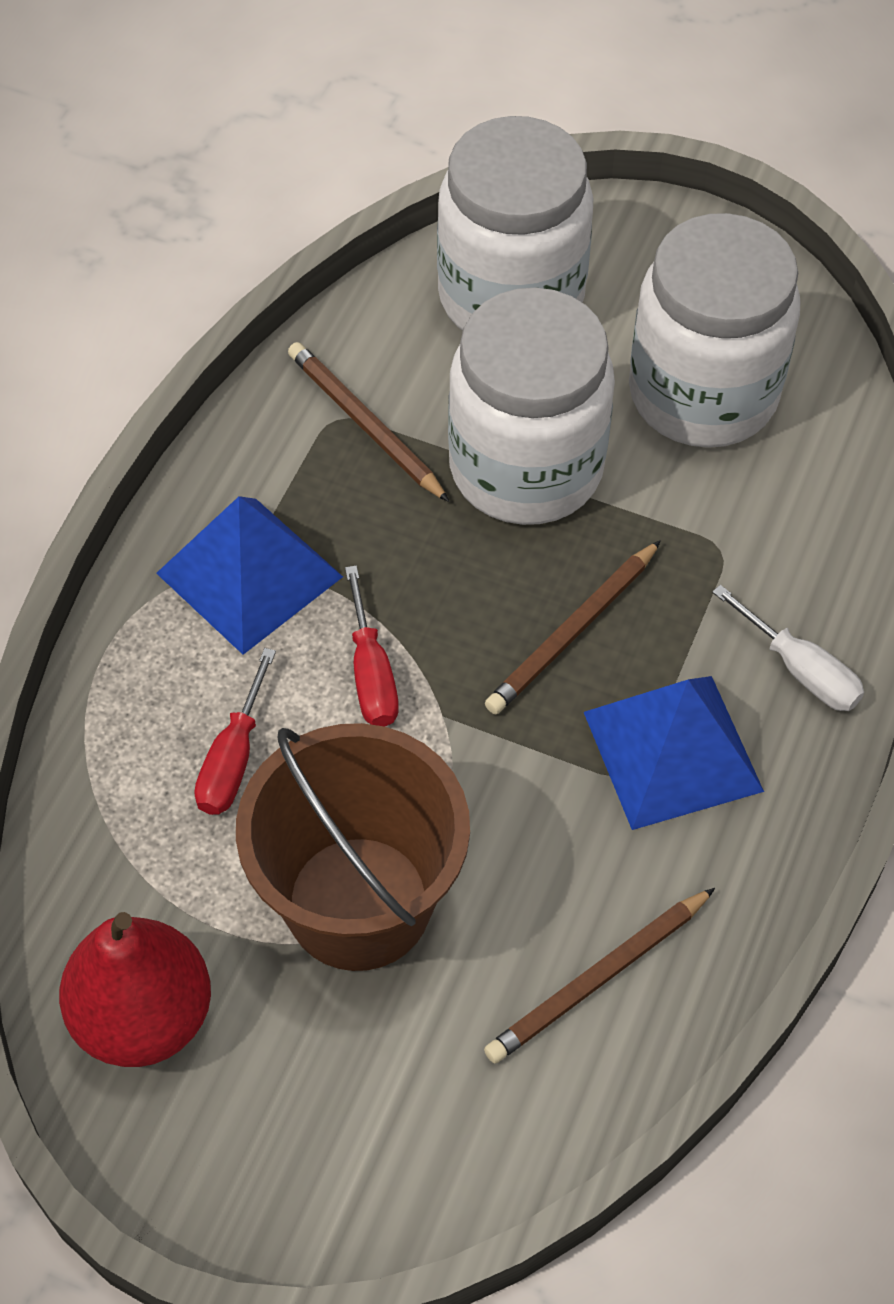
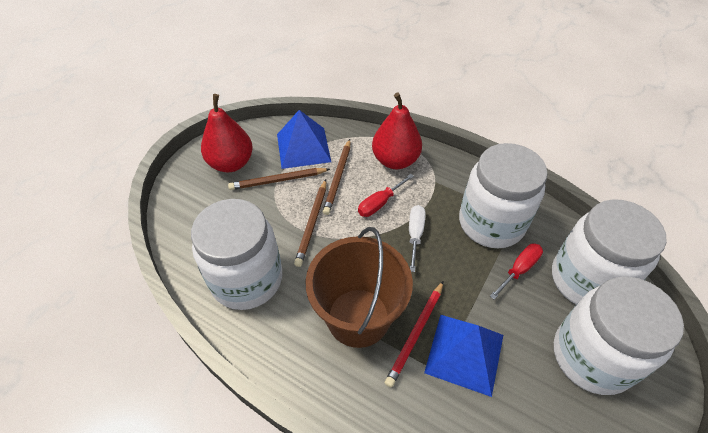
red pear: [59,912,211,1067] = 1 -> [201,94,253,172] [372,93,422,169] = 2
red pencil: none = 0 -> [385,281,443,388] = 1
white jar: [437,116,593,331] [448,288,615,525] [629,213,800,448] = 3 -> [191,199,282,310] [459,143,548,248] [552,199,667,305] [554,276,684,395] = 4

